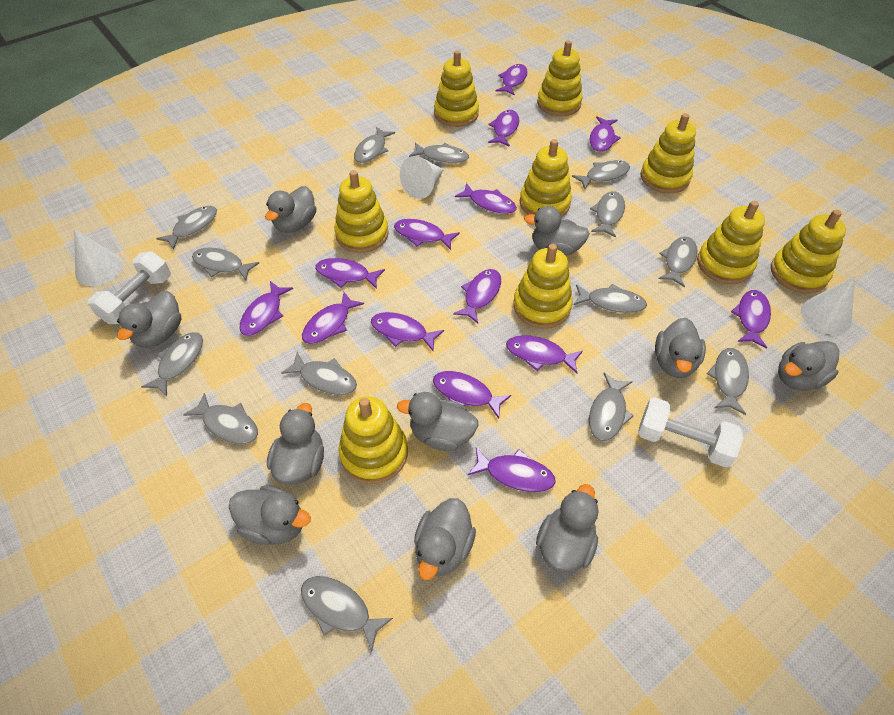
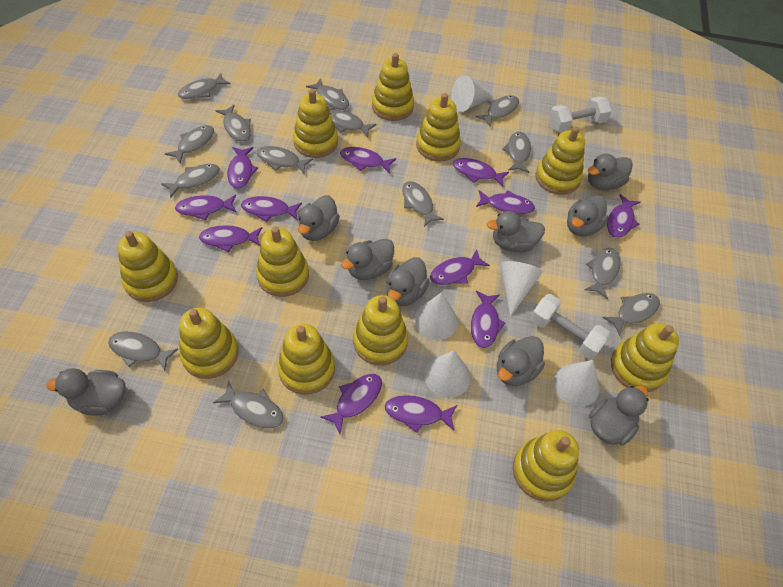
grey duck: [117,291,181,348] [229,485,311,545] [265,186,317,233] [267,403,324,485] [397,392,479,451] [414,498,476,580] [524,206,590,256] [536,484,598,573] [655,318,706,378] [778,341,839,391] = 10 -> [46,368,125,416] [298,195,340,241] [341,238,394,280] [386,257,430,306] [487,211,545,252] [497,336,545,386] [567,195,608,237] [588,154,633,190] [589,386,649,446] = 9
purple fish: [239,281,293,336] [302,292,364,344] [315,258,385,289] [371,312,444,351] [394,219,460,250] [433,371,511,419] [453,269,501,323] [455,183,517,214] [467,448,556,492] [488,110,519,147] [496,64,528,96] [506,335,583,373] [590,116,621,152] [731,290,771,349] = 14 -> [175,195,237,220] [199,225,262,252] [227,147,258,189] [241,196,302,222] [320,374,382,434] [340,147,396,174] [384,395,457,433] [430,249,490,285] [453,158,509,187] [471,291,505,348] [476,190,535,215] [607,194,640,238] = 12
white cone: [74,229,123,286] [400,156,444,199] [801,277,855,335] = 3 -> [414,292,458,340] [424,350,471,398] [451,75,493,112] [500,261,542,317] [553,360,599,407] = 5
yellow stacking toy: [334,170,389,253] [338,396,408,484] [434,50,479,127] [513,244,573,329] [520,139,572,217] [537,40,583,116] [640,113,696,193] [697,201,765,284] [771,210,846,293] = 9 -> [118,231,178,302] [179,307,239,379] [256,227,309,297] [277,323,335,395] [293,89,338,158] [353,295,408,365] [372,53,414,121] [416,93,461,161] [513,430,579,502] [536,127,585,195] [611,323,679,392] = 11

